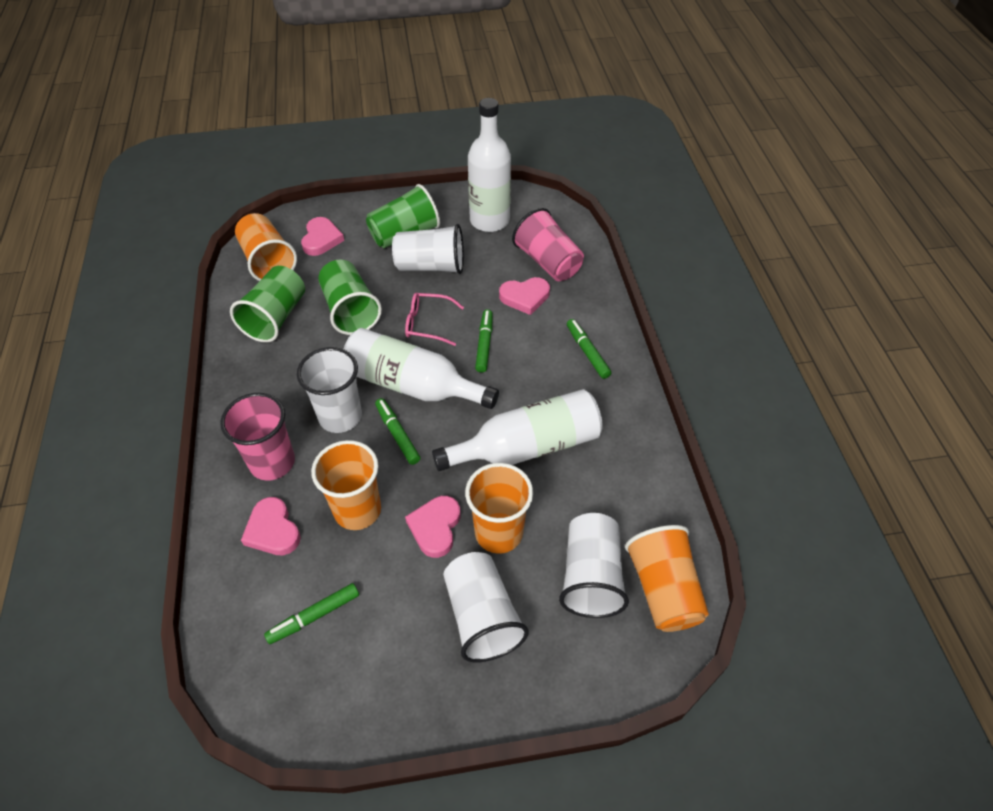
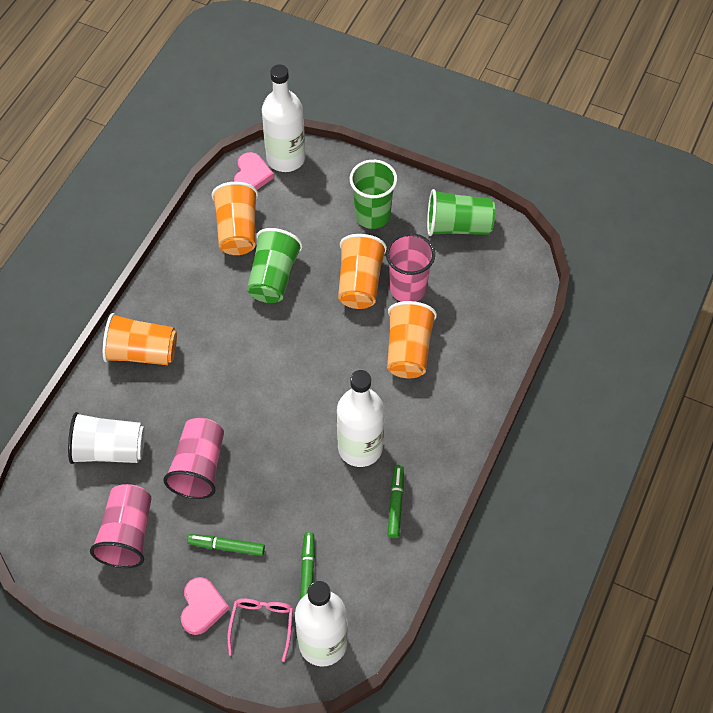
green marker: [264,583,359,644] [375,398,420,465] [475,309,493,372] [567,319,611,379] = 4 -> [187,534,265,556] [300,532,315,600] [388,465,404,538] = 3
pink cup: [220,393,295,481] [512,208,584,281] = 2 -> [90,484,152,568] [163,418,224,499] [386,233,435,302] = 3
pink heart: [241,497,301,555] [301,217,344,256] [405,496,461,558] [499,277,550,315] = 4 -> [181,577,229,635] [234,152,274,190] = 2
white cup: [297,347,362,433] [392,224,464,274] [443,552,528,662] [559,513,629,618] = 4 -> [68,412,145,464] = 1

